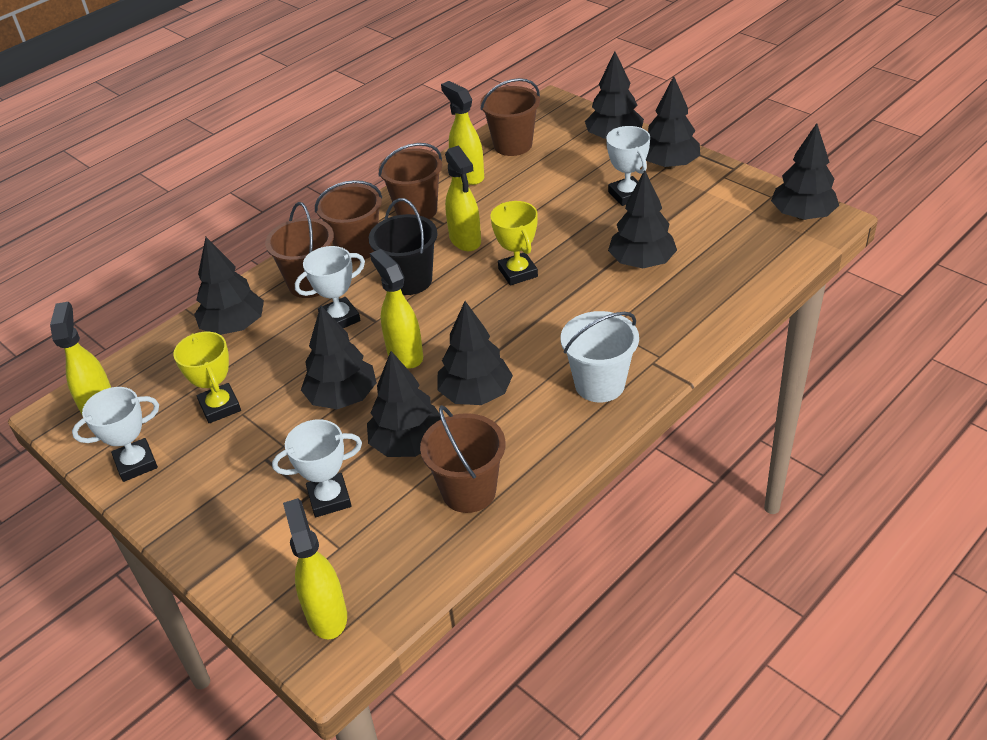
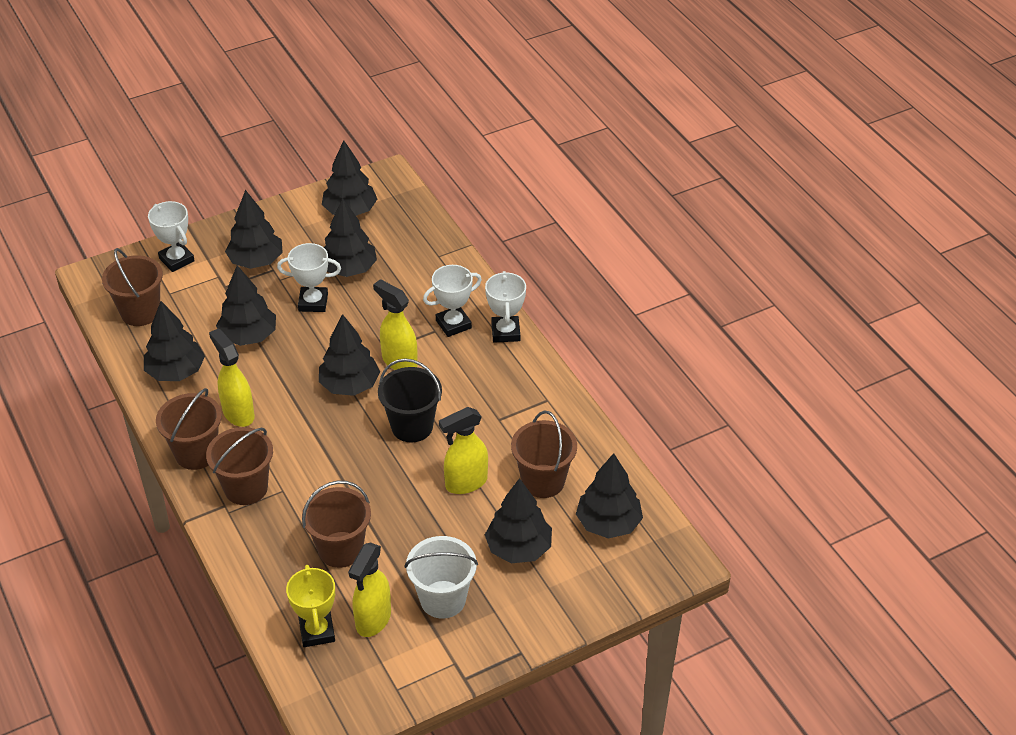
yellow spray bottle: [50,302,111,416] [283,498,347,639] [370,249,423,369] [441,81,484,185] [445,145,481,251] = 5 -> [209,328,255,427] [348,542,391,637] [373,279,418,370] [439,407,488,494] = 4
yellow trophy: [173,332,241,423] [490,201,538,286] = 2 -> [286,565,335,647] = 1

